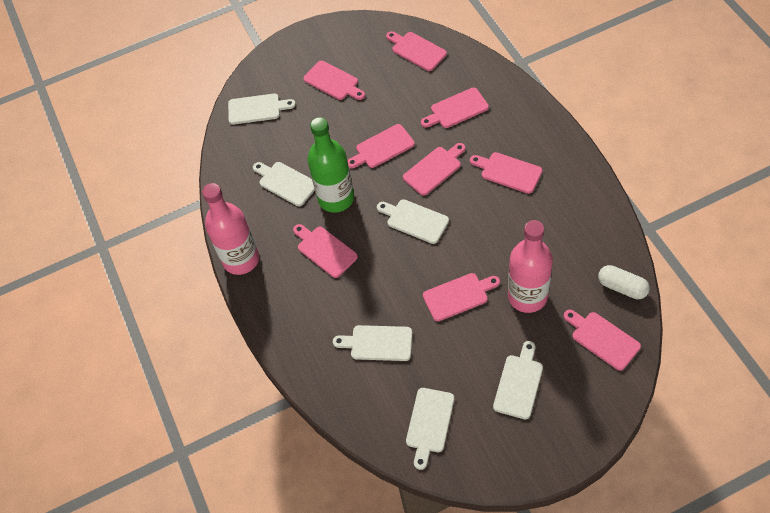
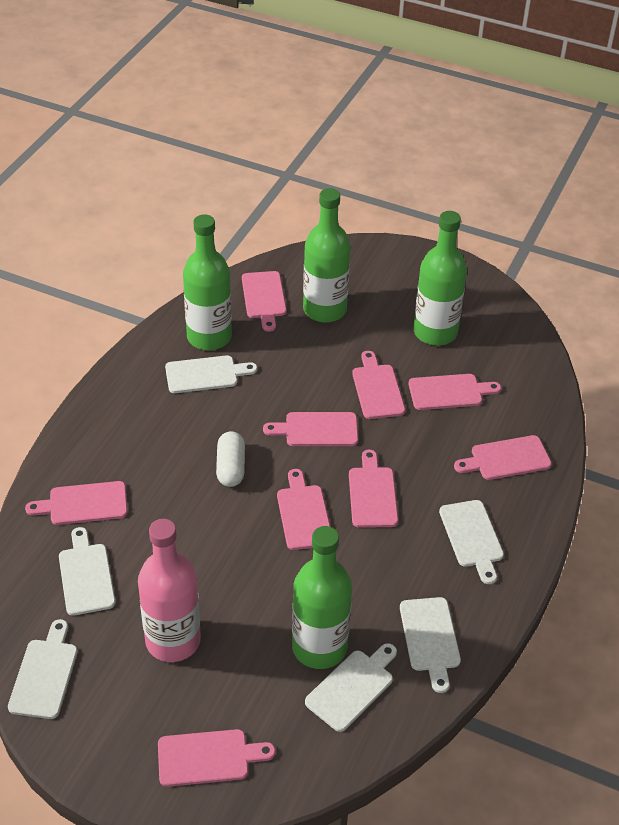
green bottle: [307,117,354,213] = 1 -> [183,214,232,350] [292,526,352,669] [303,188,351,323] [413,211,467,346] = 4
pink bottle: [202,183,259,275] [508,220,553,313] = 2 -> [138,519,201,662] = 1

